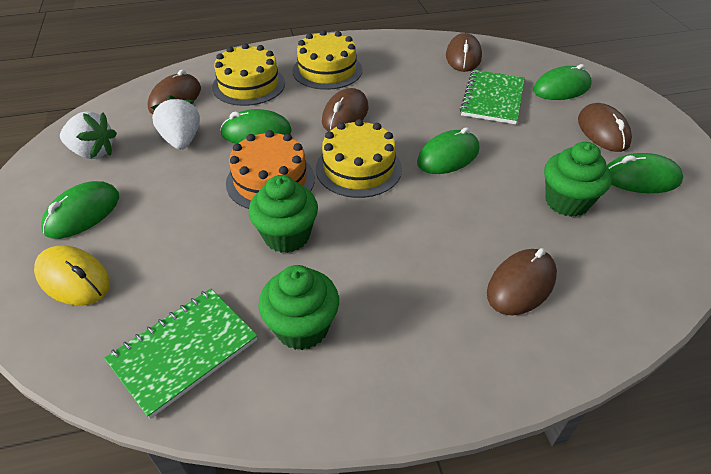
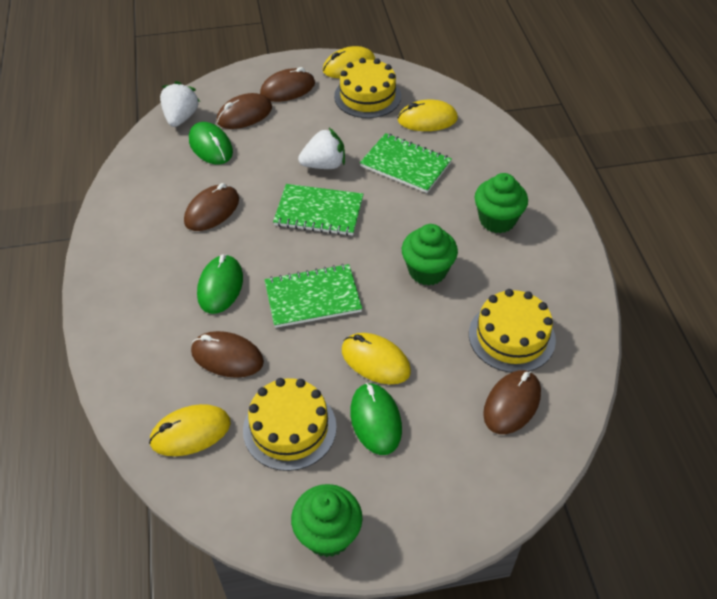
green mouse: [41,181,119,239] [220,109,292,144] [417,127,479,174] [533,64,592,100] [607,153,683,193] = 5 -> [189,122,233,164] [197,254,243,314] [350,383,402,455] = 3
green notebook: [104,288,257,419] [460,70,525,124] = 2 -> [265,264,362,328] [273,184,363,236] [360,133,452,193] = 3
orange cake: [226,130,315,209] = 1 -> none = 0
yellow mouse: [34,245,110,306] = 1 -> [149,404,231,456] [323,46,375,78] [342,333,411,384] [398,100,458,131] = 4

